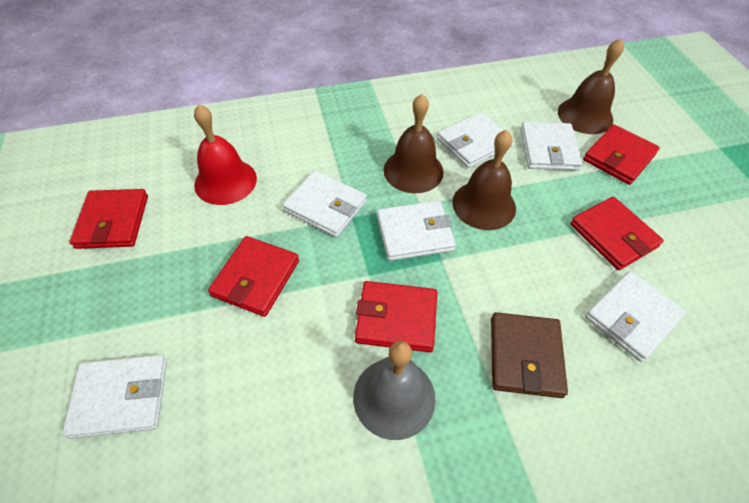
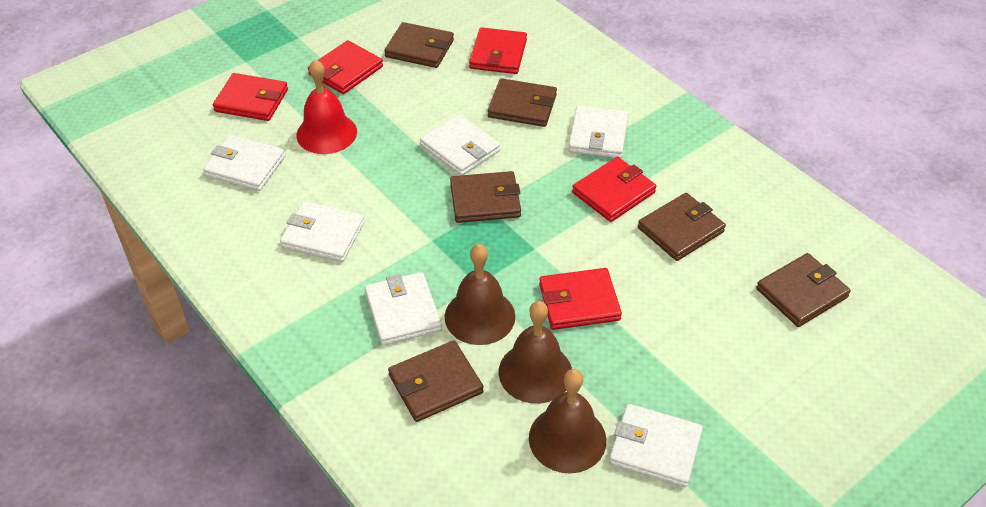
brown wallet: [491,312,568,398] = 1 -> [384,22,454,68] [388,340,484,422] [450,171,521,223] [488,78,557,127] [638,193,726,261] [756,253,851,327] = 6
grey bell: [353,341,436,440] = 1 -> none = 0

